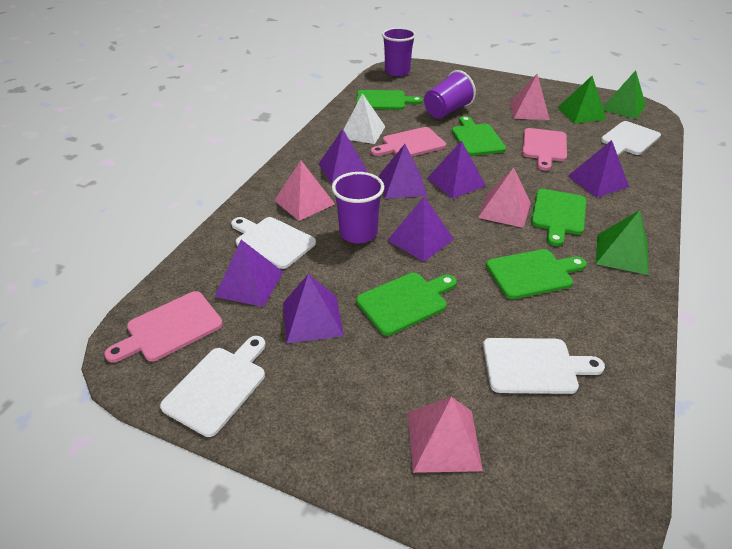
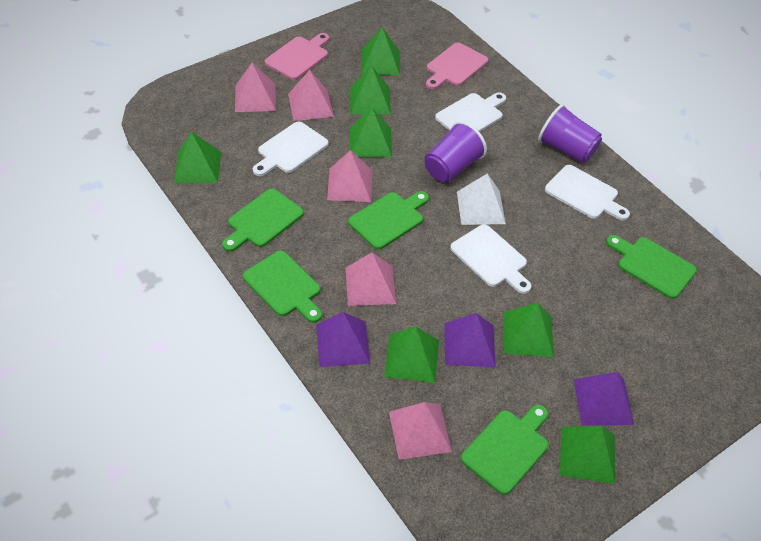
green pyramid: [557,76,607,124] [596,210,649,275] [603,70,646,119] = 3 -> [174,132,221,183] [350,65,391,114] [350,108,392,157] [361,27,400,75] [384,327,439,383] [503,302,554,357] [560,426,615,484] = 7
pink cutting board: [104,291,223,363] [371,127,446,157] [522,128,567,171] = 3 -> [265,33,329,80] [426,42,488,89] = 2
pink pyramid: [274,160,335,221] [408,397,483,473] [478,167,531,228] [510,74,550,120] = 4 -> [235,63,276,112] [288,70,334,121] [327,150,372,202] [346,252,396,306] [389,402,452,460] = 5
purple cup: [332,172,384,243] [382,28,416,76] [424,70,476,119] = 3 -> [424,121,487,183] [538,104,602,163] = 2
purple pyramid: [214,240,283,307] [283,274,344,343] [319,129,368,185] [379,144,428,199] [387,196,454,262] [427,140,486,199] [568,140,629,197] = 7 -> [316,312,370,367] [444,313,496,367] [574,372,634,425] = 3

